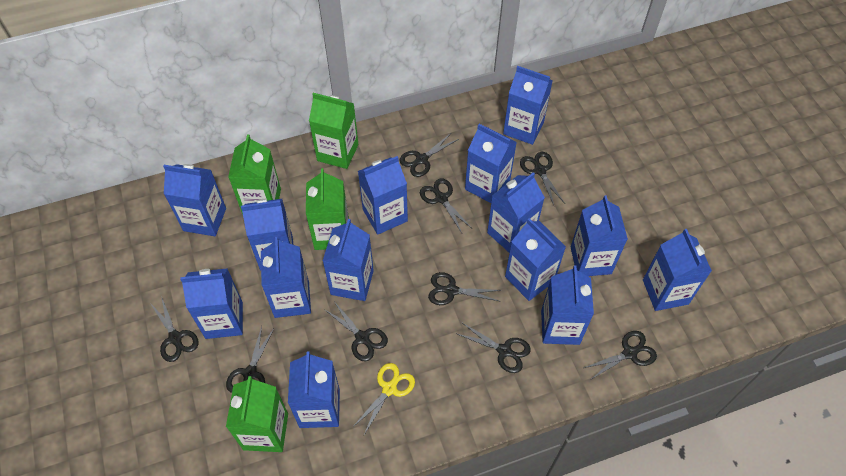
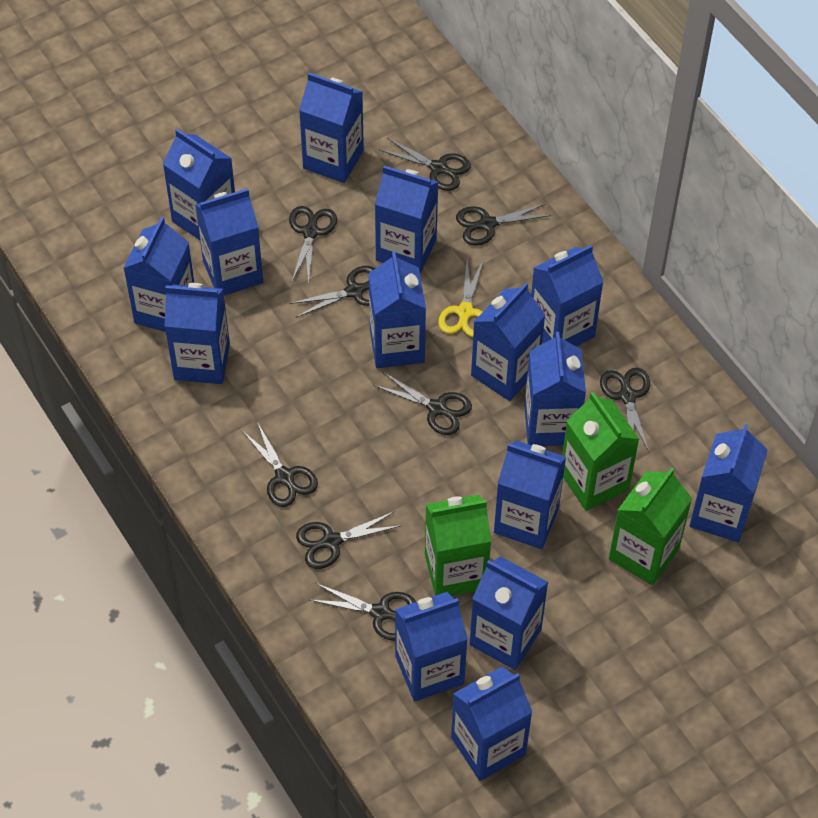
blue carton: [163,164,226,236] [180,268,243,339] [241,199,293,270] [261,237,311,318] [288,351,340,428] [323,219,374,301] [358,156,408,235] [465,124,517,203] [487,172,545,253] [503,66,553,145] [505,218,566,301] [541,265,594,345] [571,195,628,276] [643,229,712,311] = 14 -> [124,217,194,332] [163,129,235,240] [164,283,230,384] [195,188,263,295] [299,73,364,183] [369,251,426,368] [375,166,438,273] [395,592,468,701] [451,667,532,781] [470,556,548,670] [471,283,545,401] [494,440,566,549] [524,332,586,446] [531,245,603,346] [689,424,768,542] = 15
green carton: [226,376,288,452] [228,135,281,215] [306,168,349,250] [309,93,358,169] = 4 -> [425,494,491,596] [562,392,639,511] [609,467,692,585] = 3

